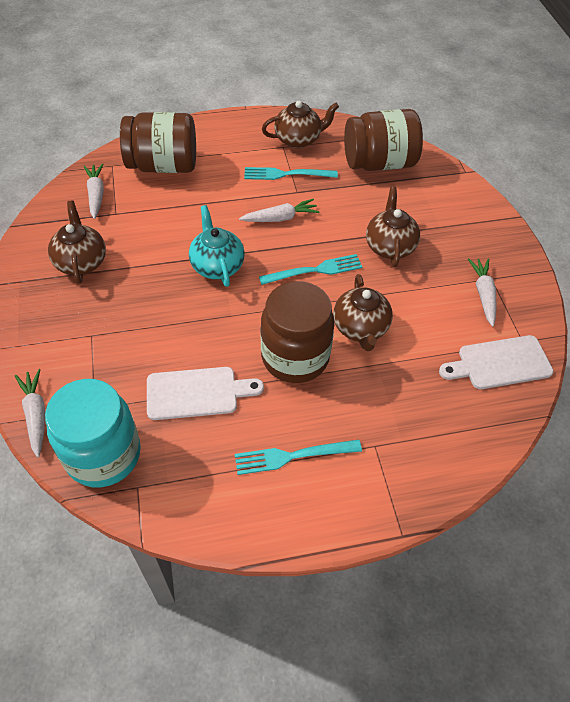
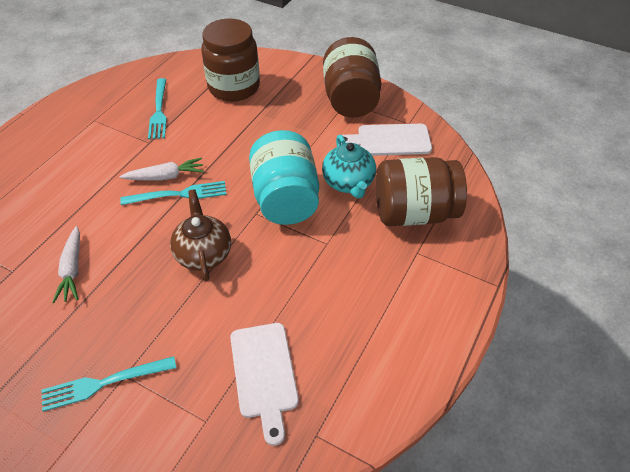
brown teapot: [48,201,106,284] [262,101,339,148] [333,274,393,351] [366,187,420,267] = 4 -> [170,189,231,281] = 1
white carrot: [15,369,45,457] [83,164,104,219] [239,199,320,222] [468,258,496,327] = 4 -> [52,226,80,303] [120,158,204,181] = 2

